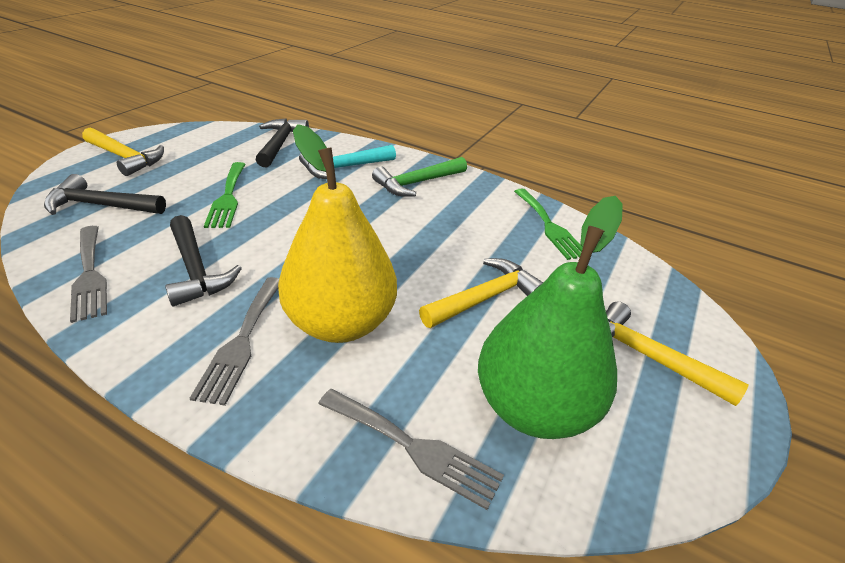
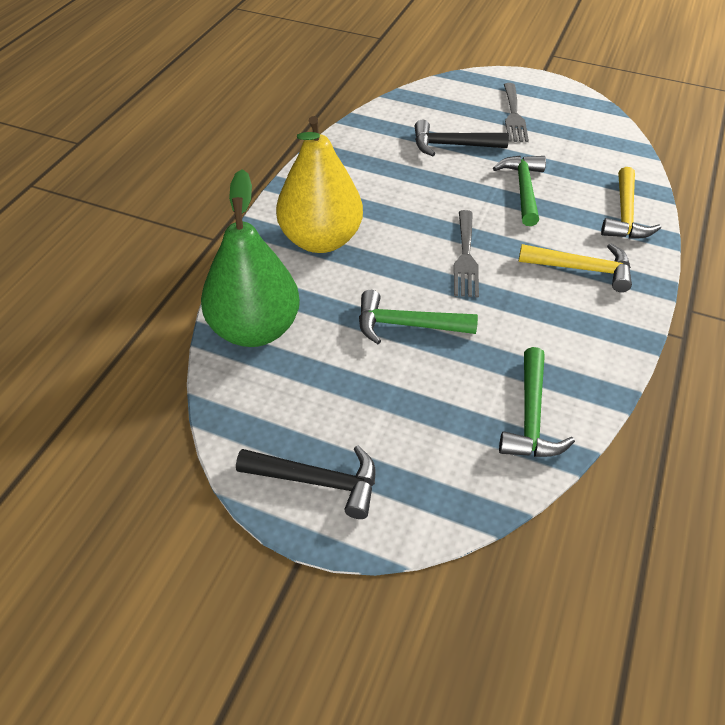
black hammer: [44,174,166,215] [165,215,242,307] [256,119,309,168] = 3 -> [236,445,375,519] [415,120,509,156] = 2
green fork: [204,162,246,228] [514,189,583,260] = 2 -> none = 0
green hammer: [372,157,467,197] = 1 -> [359,290,478,344] [493,156,546,226] [499,347,575,457] = 3
grey fork: [70,226,107,323] [189,277,279,406] [318,389,504,510] = 3 -> [454,210,479,297] [504,83,529,142] = 2
turquoise hammer: [299,145,396,179] = 1 -> none = 0
yellow hammer: [82,128,164,176] [419,258,543,328] [606,302,749,406] = 3 -> [518,243,632,292] [601,167,661,239] = 2

